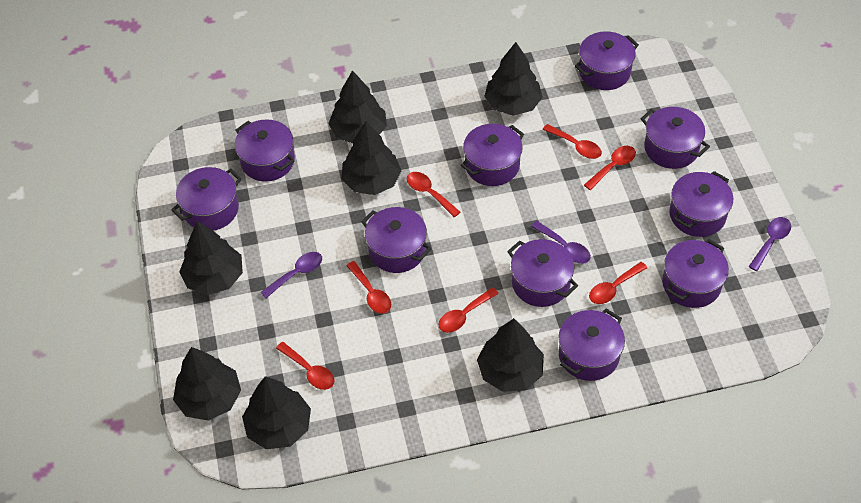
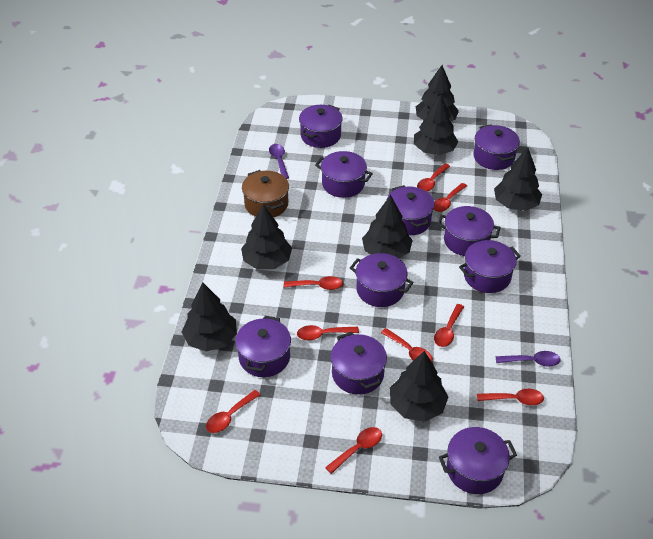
brown pot: none = 0 -> [242,170,289,217] = 1
purple spoon: [260,252,322,298] [531,221,591,264] [748,217,791,271] = 3 -> [269,144,289,179] [496,351,561,366] = 2
red spoon: [276,342,334,390] [346,261,391,314] [407,172,460,217] [438,287,499,333] [542,124,602,159] [584,146,636,190] [589,262,647,304] = 7 -> [206,390,261,433] [284,276,343,290] [297,325,359,340] [325,427,382,474] [381,328,433,362] [417,163,450,192] [433,183,467,212] [434,304,464,347] [477,389,544,405] = 9

